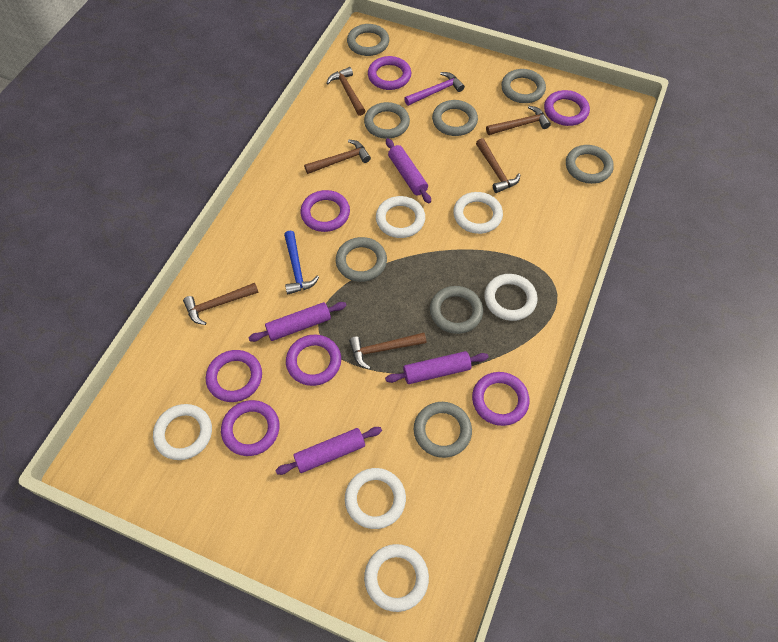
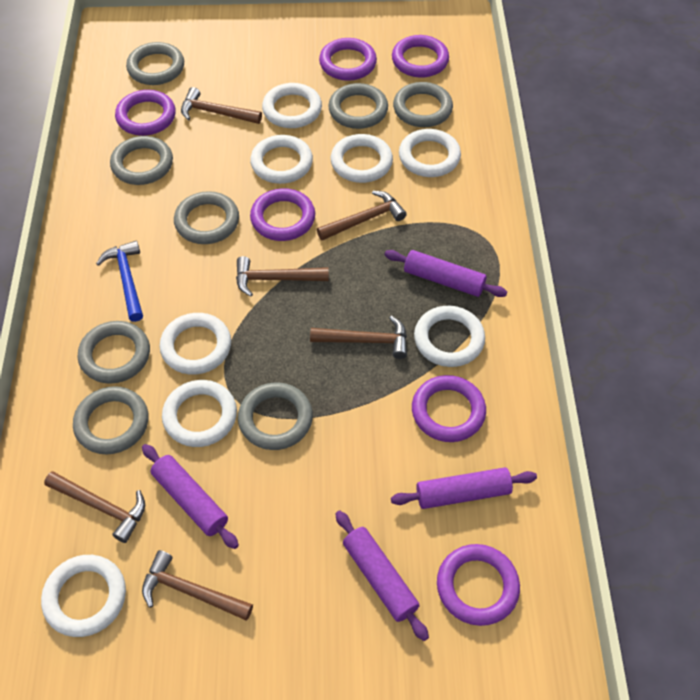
purple hammer: [404,72,465,106] = 1 -> none = 0
purple ring: [206,350,262,402] [221,400,280,456] [286,335,341,386] [300,190,350,232] [368,56,411,90] [472,372,530,426] [544,90,590,126] = 7 -> [115,90,176,136] [250,188,315,241] [319,38,377,81] [392,35,449,78] [412,375,486,442] [437,544,520,626] = 6
white ring: [153,404,212,460] [345,468,406,529] [364,544,429,612] [376,196,425,238] [453,192,503,234] [484,274,538,321] = 6 -> [41,555,126,637] [160,313,231,375] [162,380,237,447] [250,135,313,184] [262,83,322,128] [331,134,393,183] [399,129,461,177] [414,306,485,367] = 8

